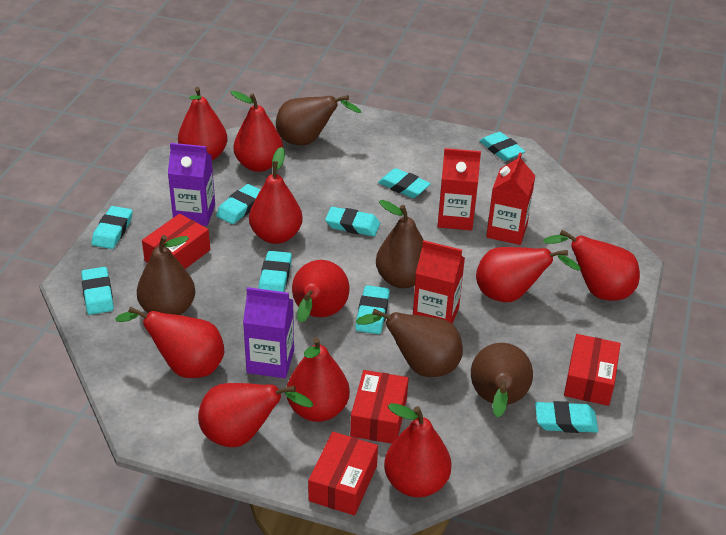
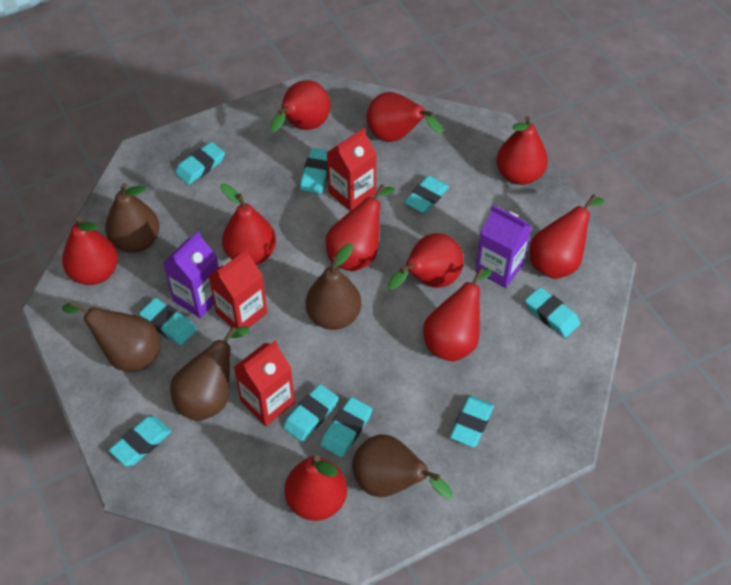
red box: [142,214,210,269] [308,432,378,516] [350,370,409,444] [564,334,621,406] = 4 -> none = 0

